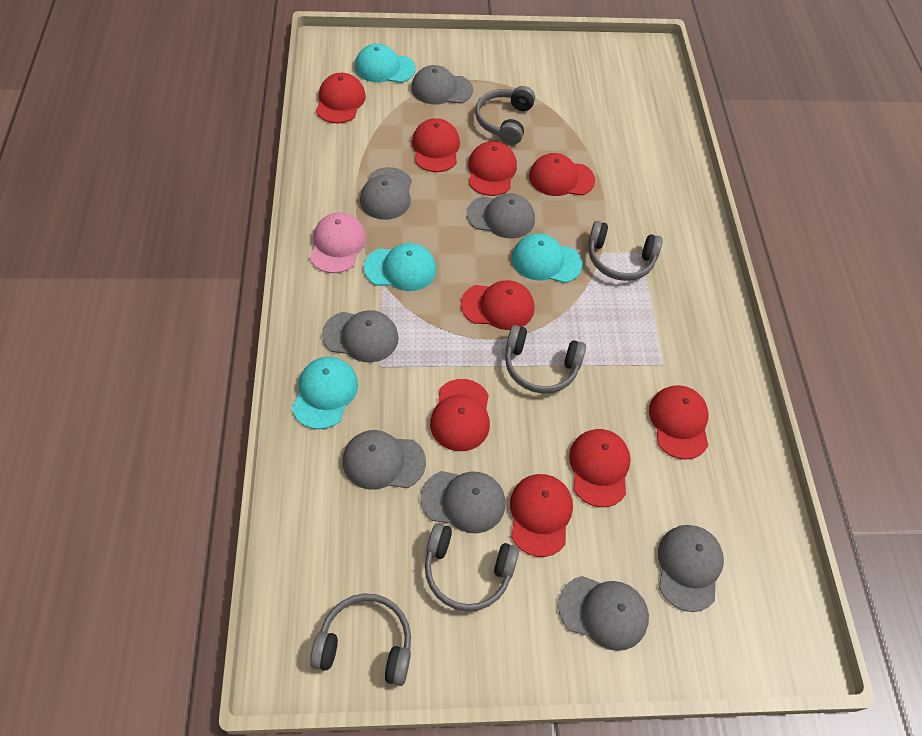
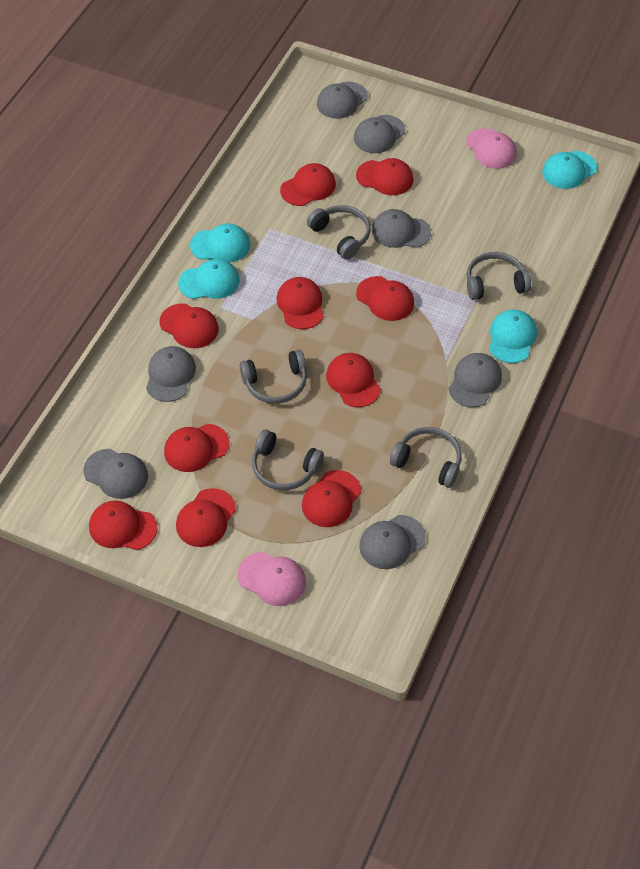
grey cap: [322,310,399,363] [342,430,426,490] [360,167,412,220] [411,65,473,105] [421,471,505,533] [467,193,535,239] [558,576,649,651] [658,525,724,612] = 8 -> [83,449,148,499] [146,346,196,402] [317,81,368,119] [354,115,406,153] [359,515,426,569] [372,209,431,248] [448,353,502,407] = 7
pink cap: [310,212,366,273] = 1 -> [237,552,306,606] [466,128,517,169] = 2
red cap: [316,73,366,123] [412,118,460,172] [430,379,490,451] [461,280,534,330] [468,141,517,196] [510,474,573,557] [529,153,595,196] [569,429,631,507] [649,385,709,460] = 9 -> [89,500,158,550] [160,303,219,348] [164,424,229,472] [176,488,236,547] [277,277,324,329] [280,163,336,206] [302,470,361,527] [326,353,381,407] [356,158,413,195] [356,276,414,321] = 10

